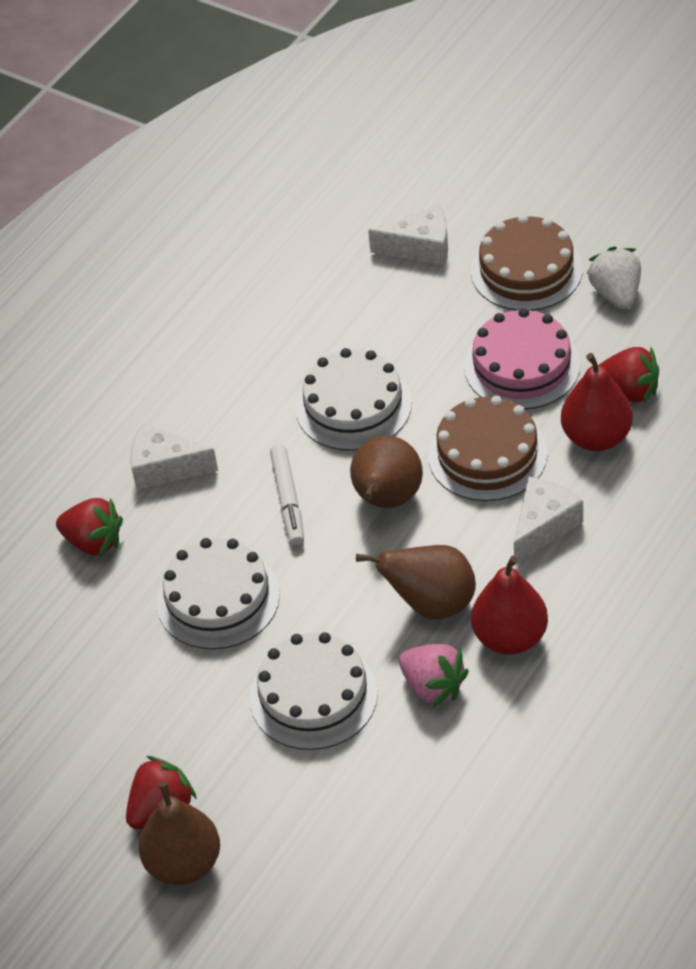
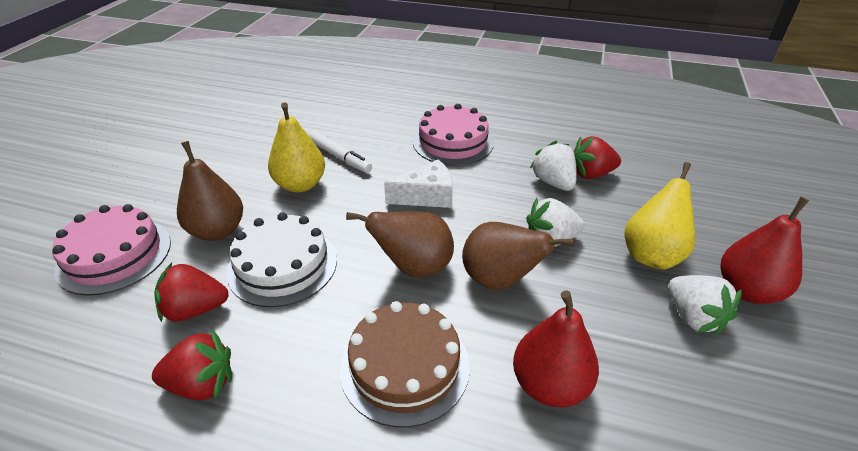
brown cake: [428,396,548,501] [471,214,583,311] = 2 -> [340,301,470,427] = 1
pink cake: [464,308,580,410] = 1 -> [52,204,171,295] [413,104,494,166] = 2
pink strawberry: [399,644,469,707] = 1 -> none = 0
white cake: [157,538,280,649] [250,632,378,750] [295,348,412,451] = 3 -> [227,212,337,307] = 1
white cheese: [130,422,218,490] [368,204,448,265] [514,477,583,564] = 3 -> [384,159,453,208] = 1
white strawberry: [587,247,641,309] = 1 -> [526,198,584,247] [530,141,577,191] [669,275,742,336] = 3
yellow pear: none = 0 -> [268,102,325,193] [625,162,695,269] = 2

